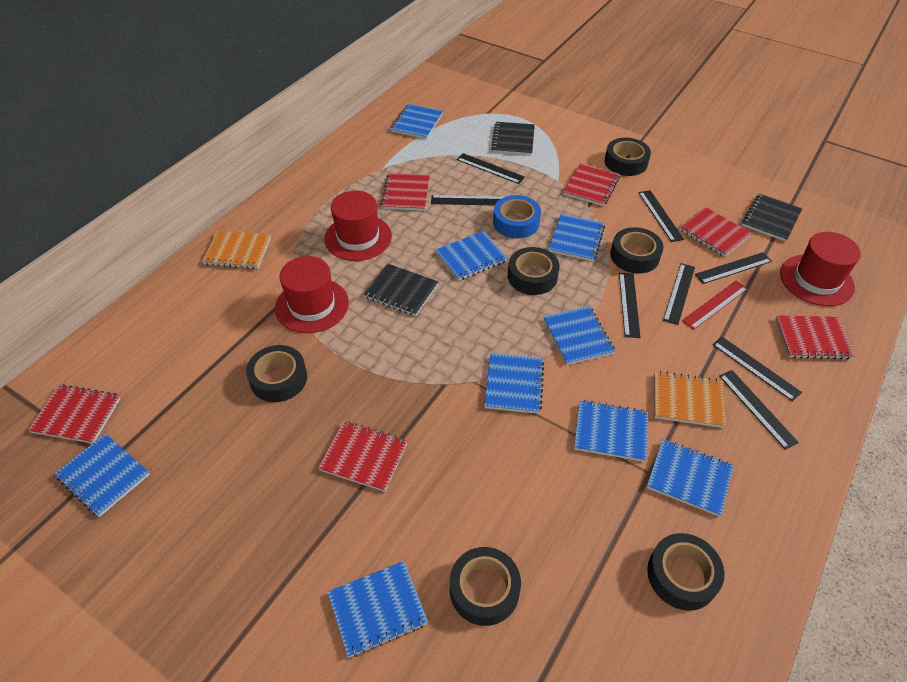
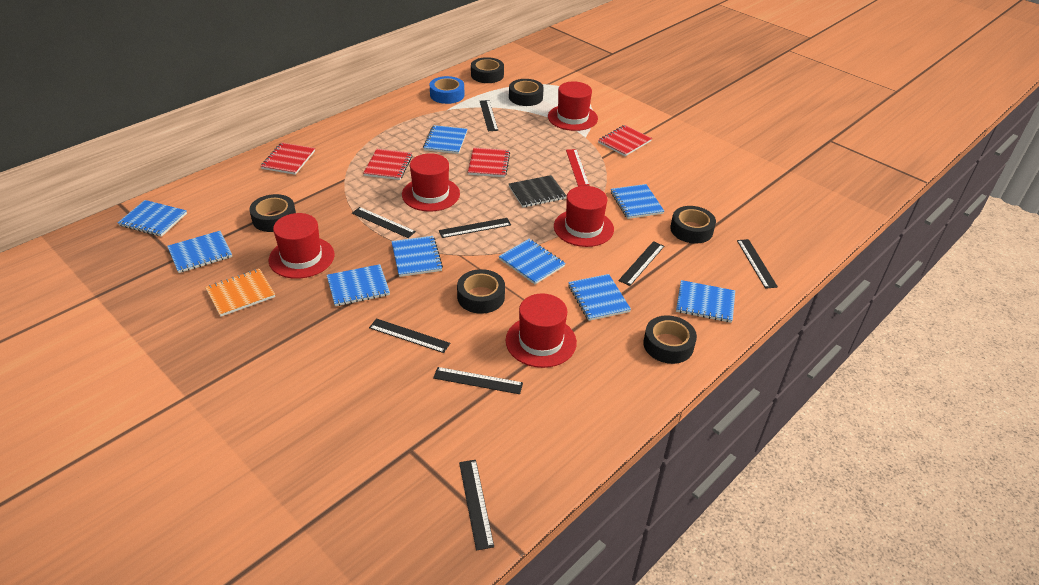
black notebook: [363,263,438,316] [491,122,535,155] [742,193,802,242] = 3 -> [509,175,566,207] = 1
orange notebook: [202,230,271,269] [654,371,726,428] = 2 -> [205,269,275,317] = 1
red hat: [275,256,349,333] [324,191,392,261] [780,232,861,306] = 3 -> [269,213,335,279] [402,153,460,212] [506,293,577,368] [548,81,598,131] [554,186,614,247] = 5
red notebook: [28,384,121,444] [318,421,407,492] [381,173,430,211] [564,163,620,206] [679,207,752,257] [775,315,855,360] = 6 -> [260,143,315,175] [363,149,412,180] [468,148,510,177] [598,125,652,156] = 4

